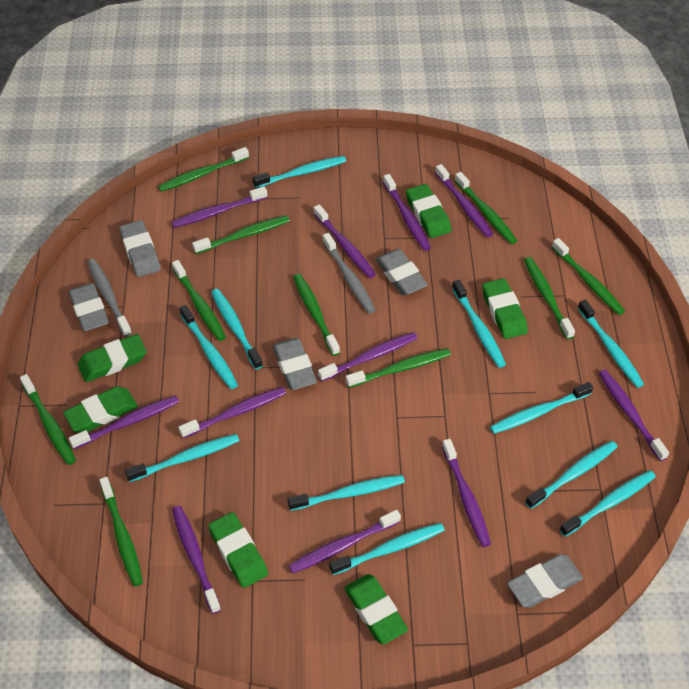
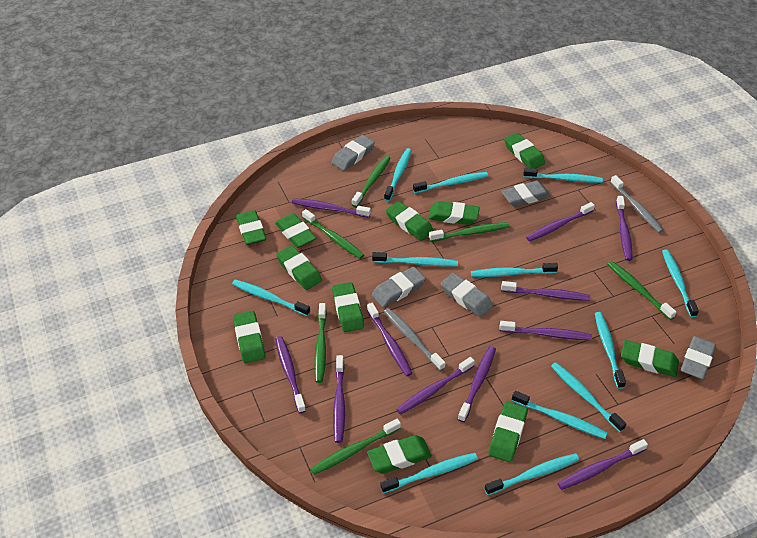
green eraser: [63,386,138,432] [78,334,146,382] [208,512,268,588] [344,574,408,645] [406,184,452,238] [482,278,528,339] = 6 -> [233,311,265,363] [236,210,266,245] [275,213,316,248] [276,245,322,290] [332,282,364,332] [367,435,432,474] [386,201,434,241] [428,201,480,225] [488,402,528,462] [504,133,545,169] [621,340,679,377] = 11
green toothbrush: [20,374,76,465] [99,477,143,586] [158,147,249,192] [172,260,226,341] [192,215,290,254] [293,274,340,356] [346,348,451,388] [454,172,517,244] [524,257,575,339] [552,238,625,315] = 10 -> [302,209,364,259] [310,419,401,475] [314,303,327,383] [352,156,391,207] [429,222,510,242] [607,261,676,320] = 6
turquoise toothbrush: [125,434,239,482] [179,305,238,389] [211,289,263,370] [253,156,346,188] [288,475,405,511] [329,523,445,575] [452,280,506,368] [490,382,593,434] [525,441,618,509] [559,470,656,537] [578,300,644,388] = 11 -> [232,279,310,316] [372,252,458,267] [380,453,478,493] [384,148,412,201] [413,172,488,193] [471,263,558,277] [484,453,579,495] [512,391,607,439] [524,168,603,183] [551,362,626,432] [595,312,626,389] [662,249,699,317] = 12

